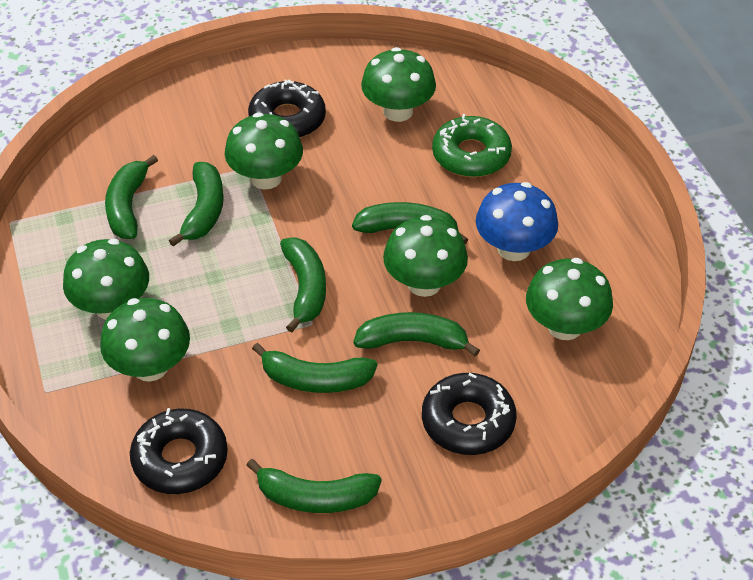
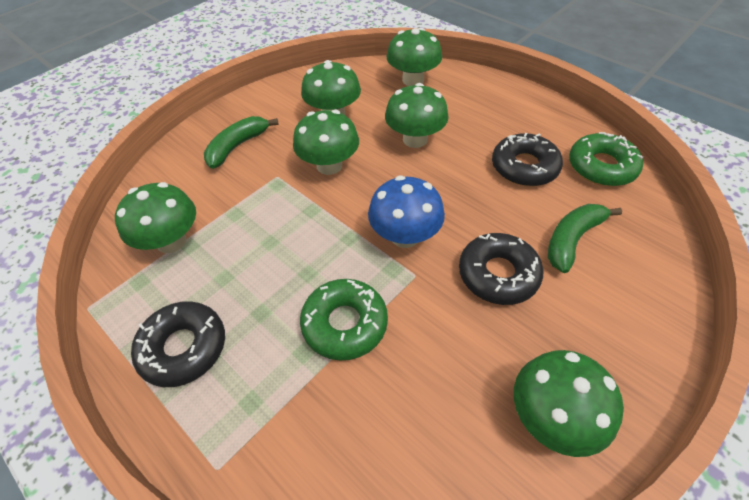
green banana: [105,155,158,239] [169,162,224,246] [246,459,382,513] [252,343,377,393] [280,238,326,333] [352,202,468,244] [353,312,480,356] = 7 -> [204,116,279,169] [548,204,622,273] = 2
green donut: [432,114,512,177] = 1 -> [300,279,388,361] [569,132,643,186] = 2

